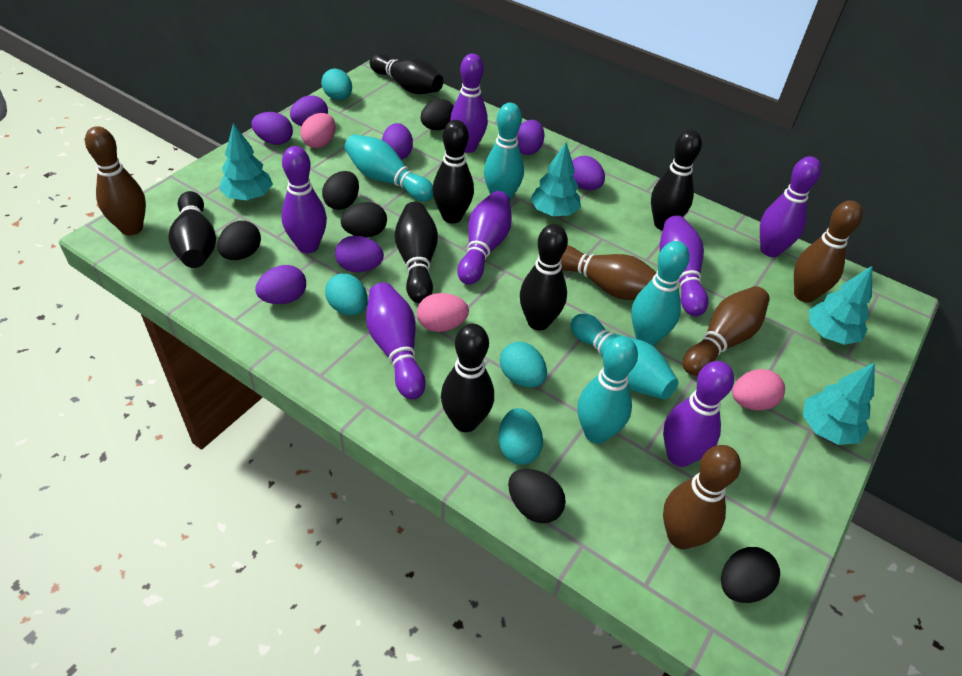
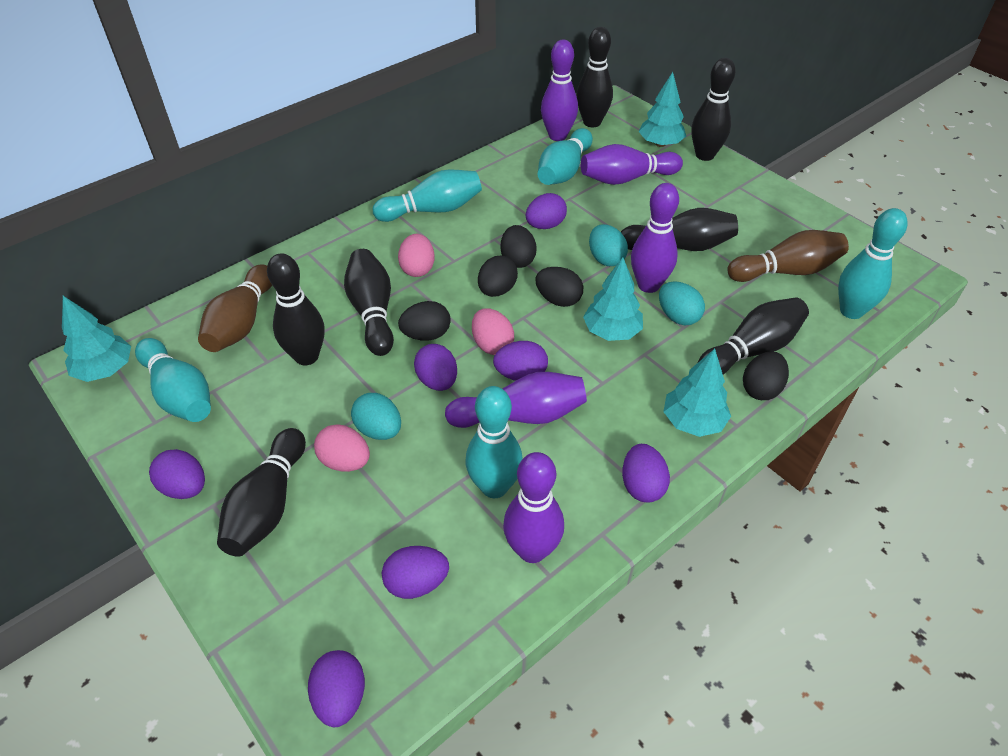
black egg: [217,221,261,260] [322,171,359,210] [341,202,387,237] [420,99,454,130] [508,469,566,523] [721,547,780,603] = 6 -> [398,301,451,341] [478,256,518,297] [501,225,537,268] [535,267,583,307] [743,352,789,400] = 5
brown bowling pin: [85,126,146,235] [561,245,656,300] [663,445,741,549] [683,286,770,375] [794,200,863,303] = 5 -> [198,265,272,352] [728,230,849,282] = 2
purple bowling pin: [281,146,327,253] [366,282,426,399] [450,53,488,153] [457,191,512,285] [660,215,709,316] [663,361,734,467] [760,156,821,257] = 7 -> [445,372,587,428] [503,452,564,563] [541,40,578,141] [581,144,683,185] [631,183,679,293] = 5
turquoise egg: [321,69,352,100] [325,273,368,316] [498,408,543,465] [500,342,547,387] = 4 -> [351,393,401,440] [589,224,628,266] [659,281,705,325] = 3

